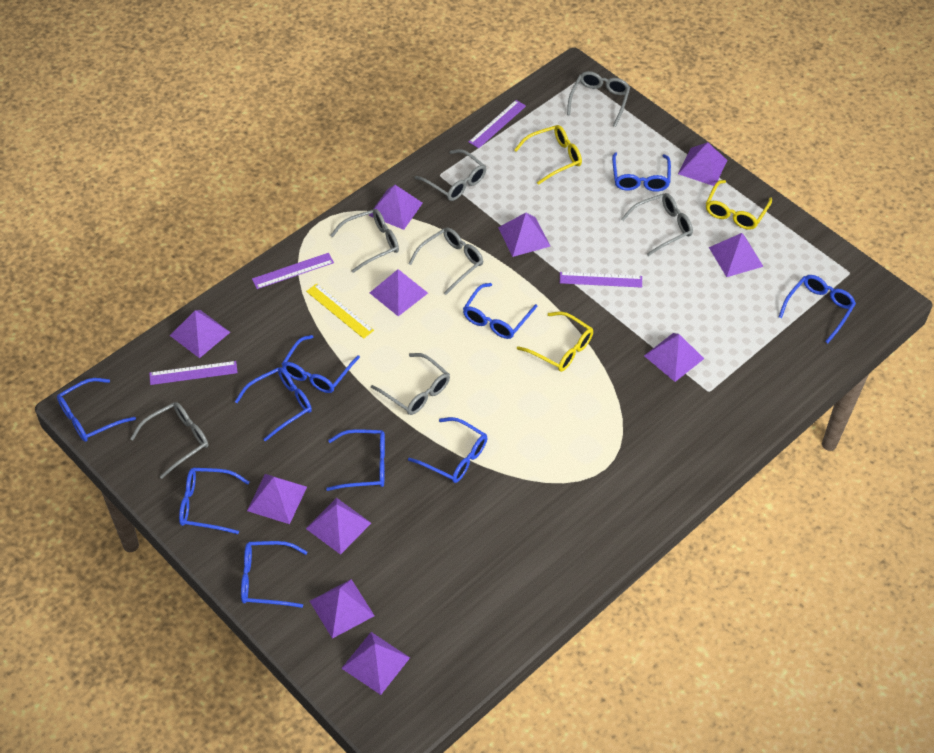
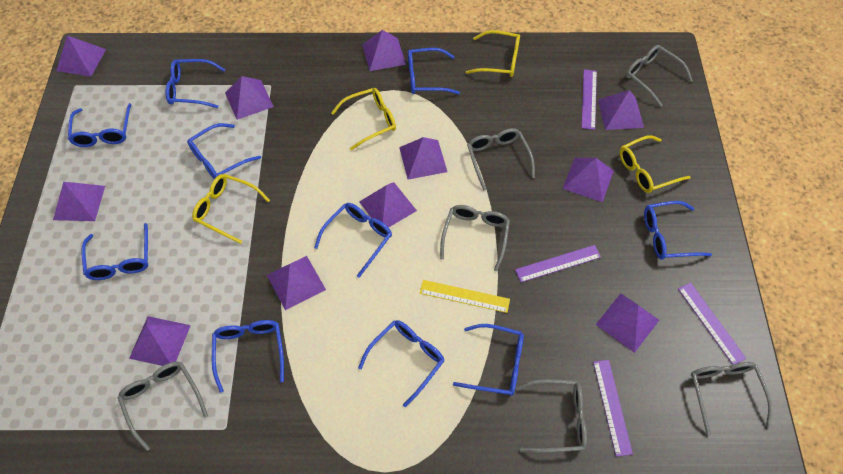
grey glasses: [130,402,208,479] [330,209,399,273] [371,353,450,415] [409,228,483,295] [415,149,486,201] [567,71,630,127] [621,193,693,256] = 7 -> [117,362,208,451] [440,205,510,271] [467,128,535,191] [516,379,587,453] [626,45,693,107] [691,362,772,435] = 6
yellow glasses: [514,125,582,185] [517,311,593,372] [706,180,772,230] = 3 -> [192,174,270,244] [331,88,396,150] [466,30,520,77] [620,135,691,193] = 4

